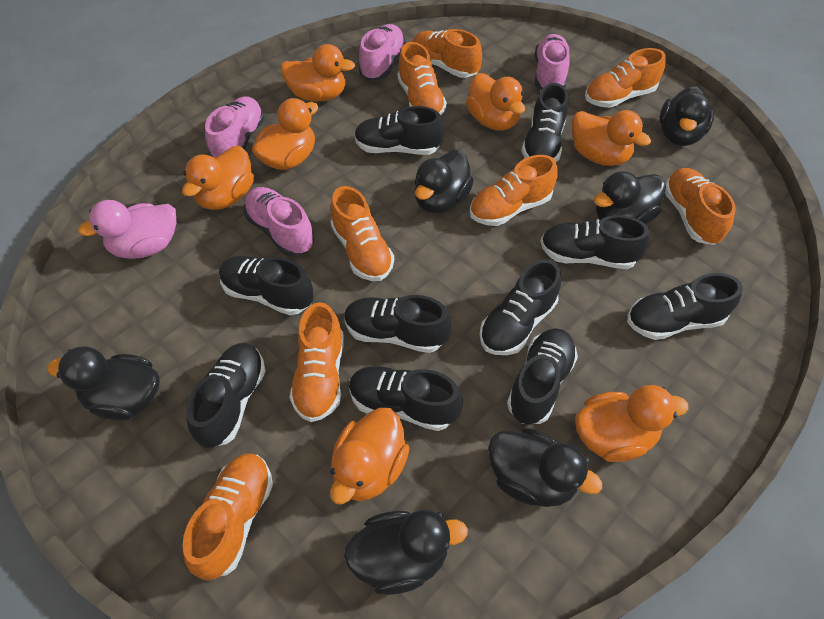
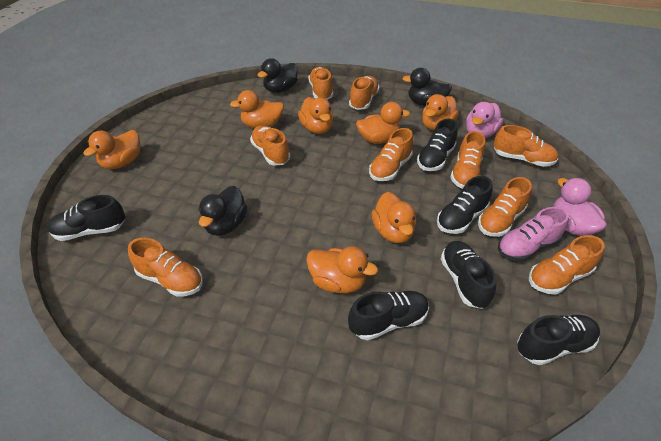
black duck: [47,346,160,421] [344,509,468,595] [415,150,474,213] [488,428,602,507] [594,171,666,224] [659,86,714,146] = 6 -> [198,186,248,236] [258,58,298,93] [402,68,452,106] = 3
black shoe: [186,343,266,448] [219,256,314,315] [344,295,451,353] [349,366,463,431] [354,106,444,155] [479,260,561,355] [507,328,578,425] [521,83,568,162] [540,215,650,269] [627,273,743,340] = 10 -> [47,195,125,241] [348,291,429,340] [417,119,458,171] [437,176,492,234] [441,241,496,309] [517,315,600,365] = 6
orange shoe: [183,454,273,580] [289,302,344,422] [331,186,394,281] [398,42,447,115] [412,29,482,78] [470,155,558,226] [585,48,665,108] [665,168,736,245] = 8 -> [128,238,202,297] [250,125,290,165] [308,67,333,100] [349,76,380,110] [369,128,413,181] [450,131,485,189] [478,177,532,237] [493,125,558,167] [529,235,605,295] = 9
pink duck: [78,200,176,259] = 1 -> [466,102,504,138] [553,178,607,236] = 2
pink shoe: [205,97,264,158] [244,187,315,256] [358,24,406,80] [535,34,570,90] = 4 -> [498,207,569,262] = 1

